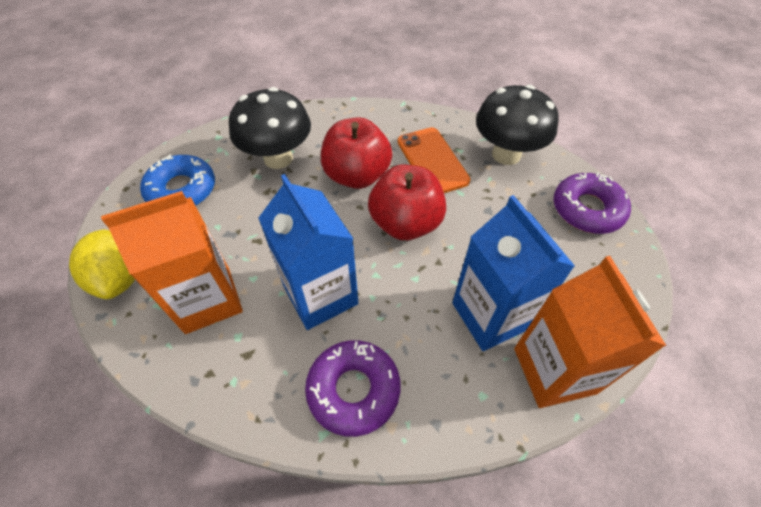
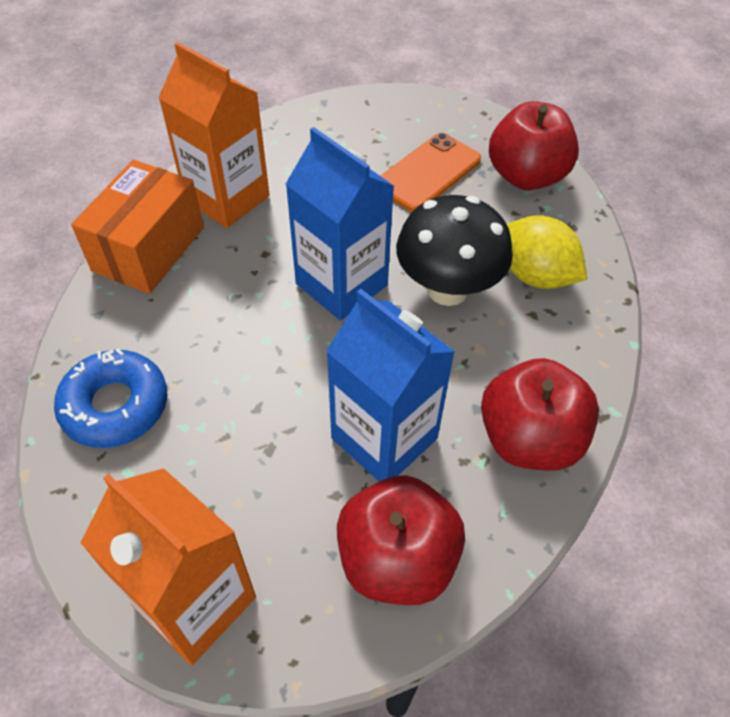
black mushroom: [229,87,311,169] [476,85,559,165] = 2 -> [396,195,513,306] = 1
orange box: none = 0 -> [71,160,204,294] = 1
purple donut: [305,340,401,437] [554,172,631,234] = 2 -> none = 0
red apple: [321,117,393,189] [368,165,446,241] = 2 -> [337,475,465,605] [481,358,599,471] [489,101,579,190] = 3

